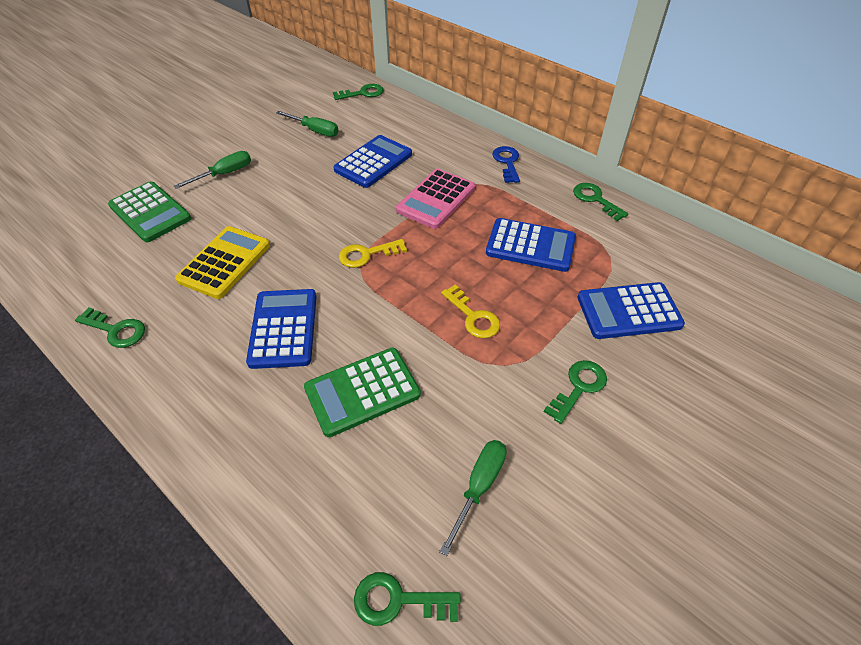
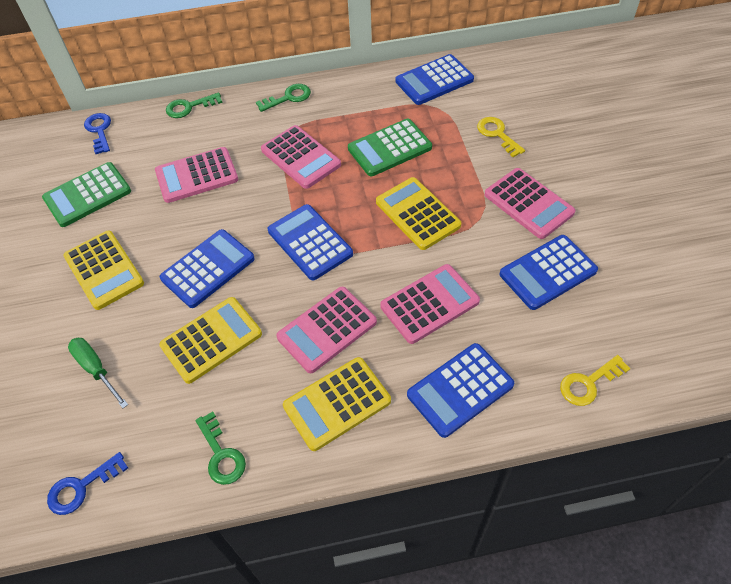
blue calculator: [246,289,316,369] [333,135,412,188] [486,218,576,272] [578,282,685,339] = 4 -> [160,229,255,308] [268,204,353,281] [396,54,474,105] [407,343,514,438] [500,235,598,310] = 5
blue key: [492,146,520,183] = 1 -> [47,452,128,515] [84,113,111,154] = 2
green key: [75,307,145,348] [333,84,384,100] [354,572,461,626] [544,360,607,424] [573,183,628,221] = 5 -> [166,93,222,118] [195,411,246,485] [256,84,311,112] = 3
green screwdriver: [174,151,251,189] [276,111,339,137] [439,440,507,556] = 3 -> [68,338,128,408] = 1
pink calculator: [396,169,475,229] = 1 -> [155,147,238,203] [261,125,341,189] [276,287,377,373] [380,264,480,344] [485,168,575,239] = 5
yellow calculator: [175,226,270,299] = 1 -> [63,231,144,310] [159,297,262,384] [283,357,391,451] [376,177,461,250] = 4

